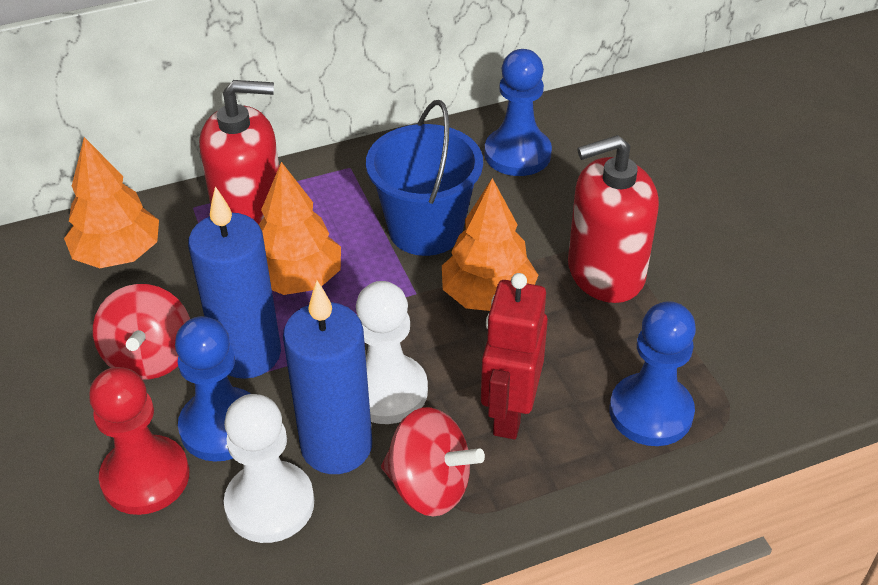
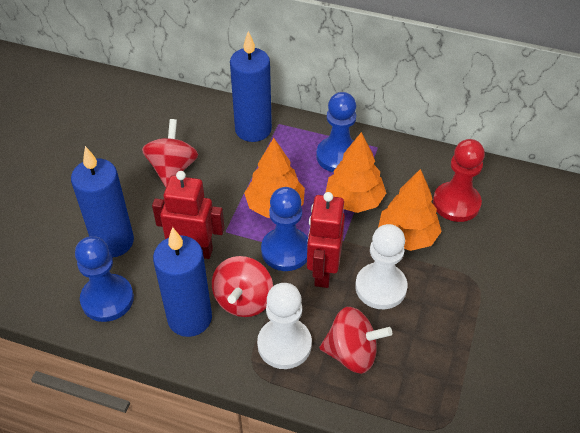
blue bucket: [366,100,483,256] = 1 -> none = 0
blue candle: [188,186,281,379] [283,281,372,474] = 2 -> [71,146,134,258] [153,227,212,337] [230,31,272,142] = 3
red robot: [481,273,548,439] = 1 -> [152,171,225,259] [307,192,345,288] = 2
red soap dispenser: [199,80,279,225] [568,135,659,303] = 2 -> none = 0
red spinning top: [93,284,190,380] [381,407,485,516] = 2 -> [142,119,198,187] [212,256,273,317] [319,307,392,374] = 3

